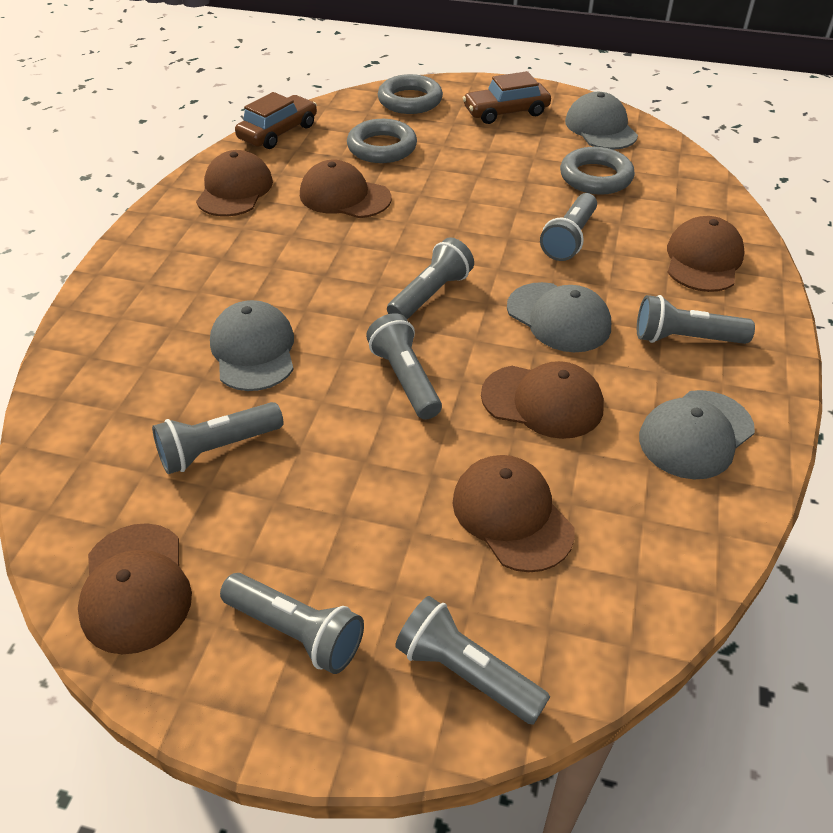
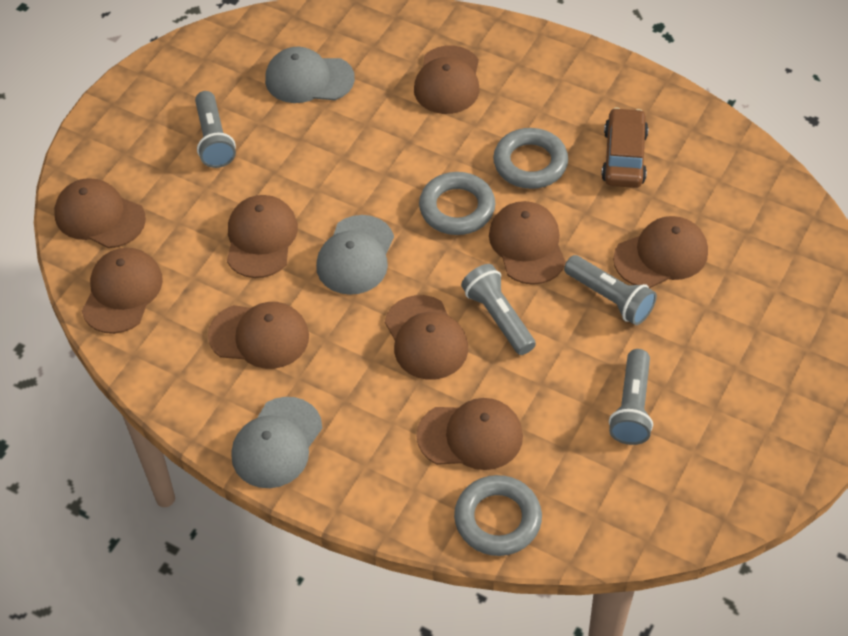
brown cap: [78,523,192,655] [196,150,273,217] [300,160,392,218] [452,455,575,572] [481,361,604,439] [667,216,745,292] = 6 -> [54,178,146,248] [82,248,163,334] [208,302,309,369] [227,195,298,278] [385,295,468,380] [414,45,479,114] [416,398,523,470] [489,201,566,285] [613,216,708,288] = 9
brown car: [235,92,317,149] [463,71,551,124] = 2 -> [601,107,649,188] = 1
grey cap: [210,300,294,391] [507,282,611,352] [565,92,638,150] [639,390,755,479] = 4 -> [231,397,322,488] [265,47,355,103] [316,215,394,295] = 3
grey flashlight: [152,402,284,474] [220,573,364,674] [366,313,442,420] [387,237,474,319] [395,596,550,725] [540,193,597,261] [637,295,755,344] = 7 -> [195,91,236,168] [461,264,536,355] [564,255,657,325] [609,349,653,445] = 4

